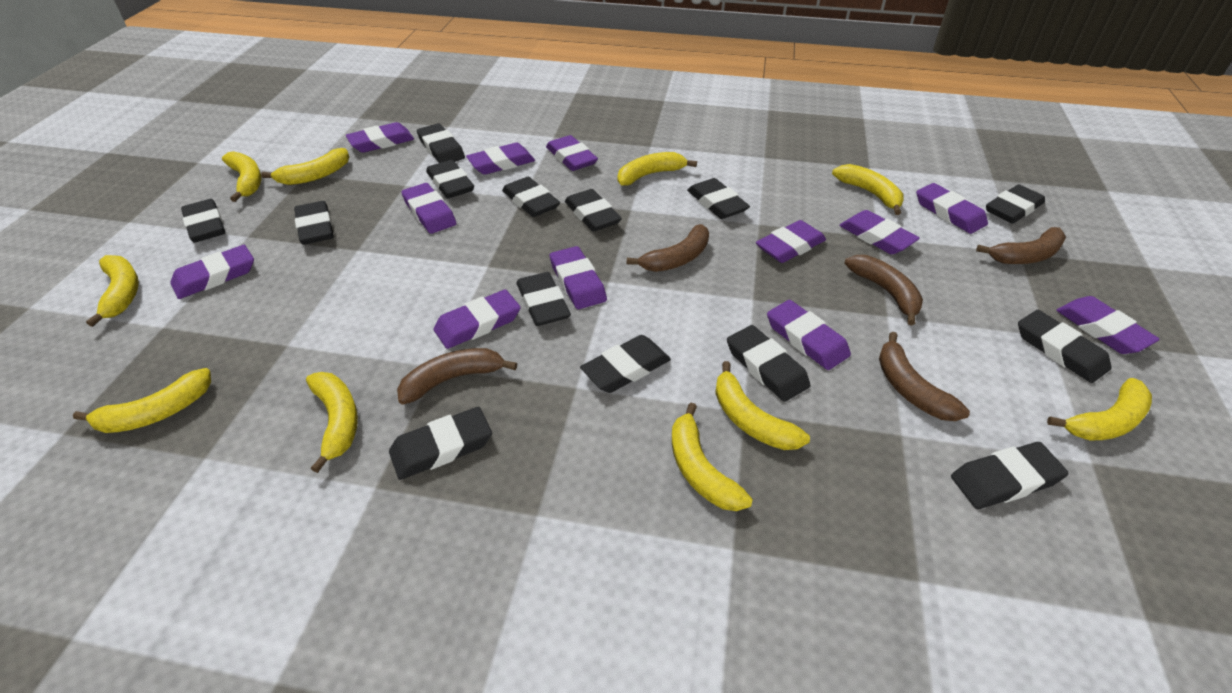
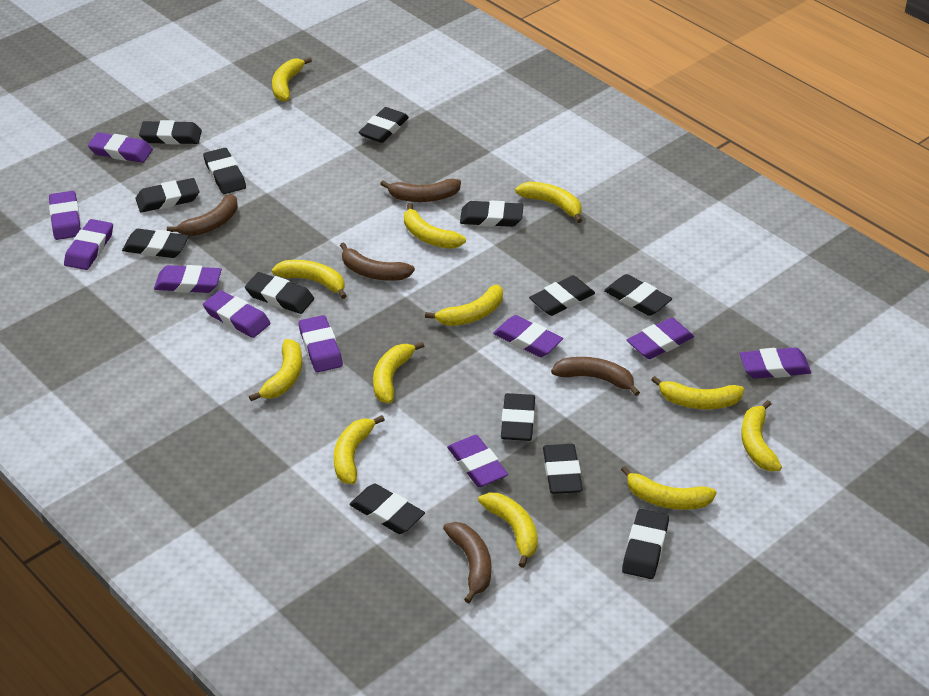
black eraser: [181,199,225,243] [294,201,334,245] [389,407,492,480] [417,123,465,163] [426,160,474,199] [502,177,560,217] [516,272,571,326] [565,189,622,232] [580,335,671,393] [687,178,750,219] [727,325,811,402] [951,442,1069,509] [986,184,1045,223] [1018,310,1111,383] = 14 -> [122,229,189,258] [135,178,199,213] [139,120,202,145] [203,148,246,194] [245,272,314,314] [349,483,425,534] [358,107,409,143] [460,200,524,227] [501,393,535,441] [529,275,595,316] [543,444,583,494] [604,274,672,316] [622,509,669,579] = 13
purple eraser: [170,245,254,299] [346,122,414,153] [401,183,457,234] [434,289,521,349] [466,143,535,175] [546,135,598,171] [550,246,607,309] [756,220,826,263] [767,300,851,370] [839,210,920,254] [916,183,988,234] [1056,296,1160,354] = 12 -> [49,191,81,240] [64,219,113,270] [88,132,153,163] [154,265,222,293] [203,290,270,338] [298,315,343,372] [447,435,508,487] [493,315,563,357] [627,318,694,359] [739,347,811,379] = 10
yellow banana: [73,368,211,433] [86,255,139,327] [222,151,261,202] [261,148,349,185] [306,372,358,473] [618,152,697,185] [672,403,753,511] [715,361,810,450] [832,164,904,215] [1047,378,1152,441] = 10 -> [249,339,302,401] [272,57,312,102] [272,260,346,299] [334,415,385,485] [373,342,424,404] [404,203,466,249] [425,284,503,326] [478,492,538,568] [515,182,582,223] [621,466,717,510] [651,376,744,409] [741,400,782,471] = 12

